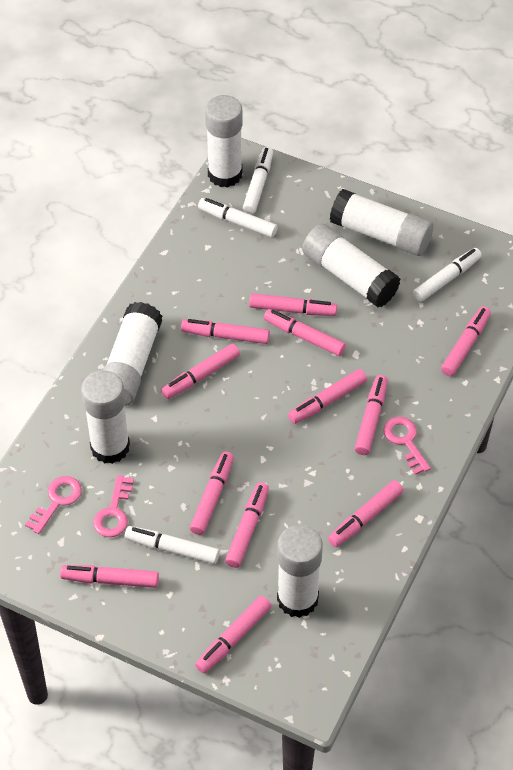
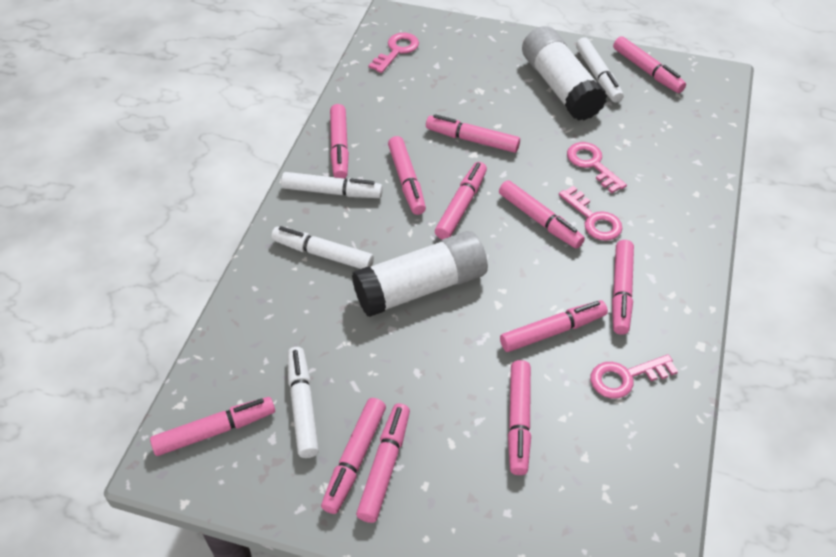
pink key: [25,476,82,534] [93,475,134,537] [383,417,431,475] = 3 -> [369,33,419,73] [559,186,623,241] [567,142,627,193] [591,354,678,399] = 4
white glue stick: [81,370,130,464] [103,302,162,406] [205,95,243,188] [277,525,323,618] [302,224,400,307] [330,189,433,256] = 6 -> [352,231,488,317] [522,26,607,121] = 2

